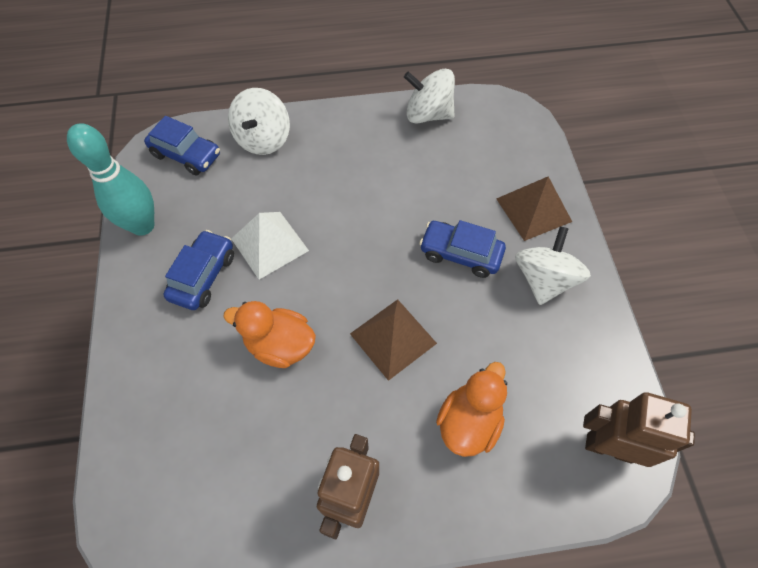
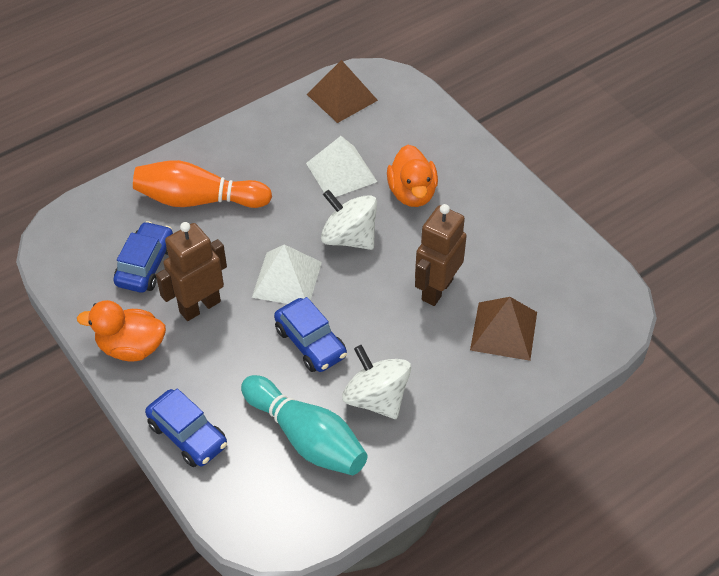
orange bowling pin: none = 0 -> [133,160,272,208] = 1
white pyramid: [231,212,309,279] = 1 -> [252,244,322,304] [306,136,377,197] = 2
white spinning top: [228,88,290,155] [404,69,455,123] [515,226,591,305] = 3 -> [321,190,377,250] [342,345,411,419] = 2

